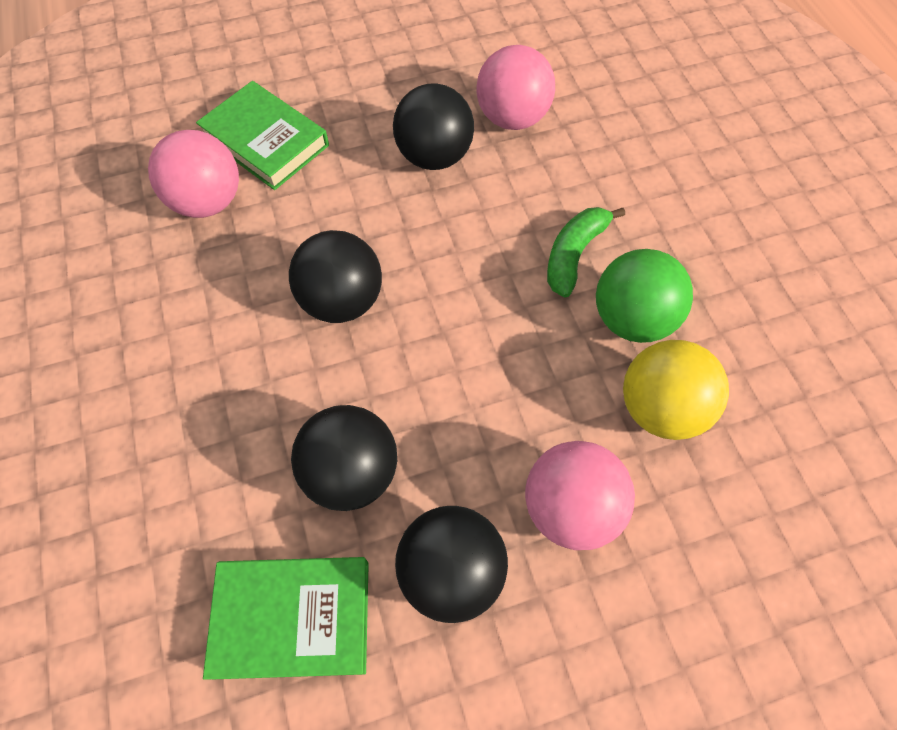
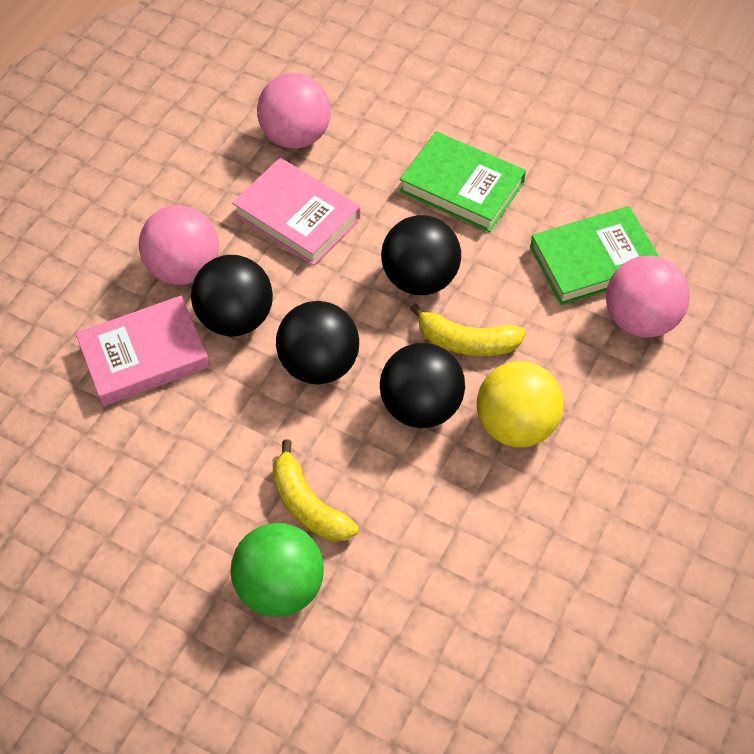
green banana: [547,207,625,298] = 1 -> none = 0
pink book: none = 0 -> [76,296,210,406] [232,158,361,266] = 2
yellow banana: none = 0 -> [273,440,359,541] [410,304,526,356] = 2

